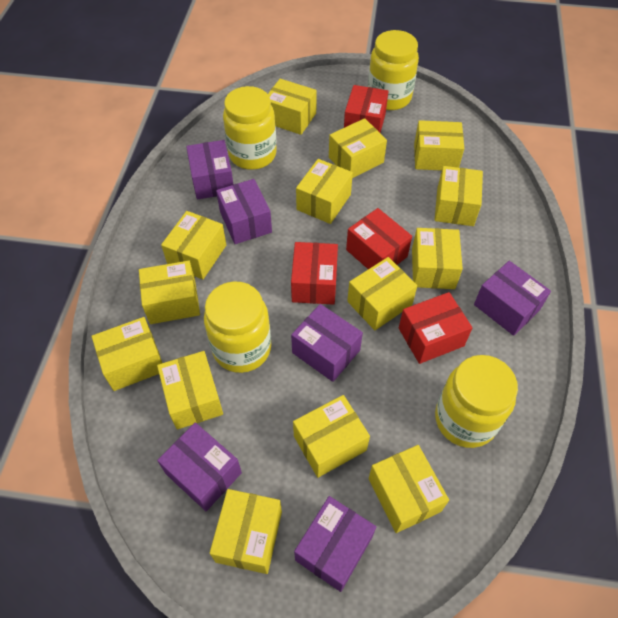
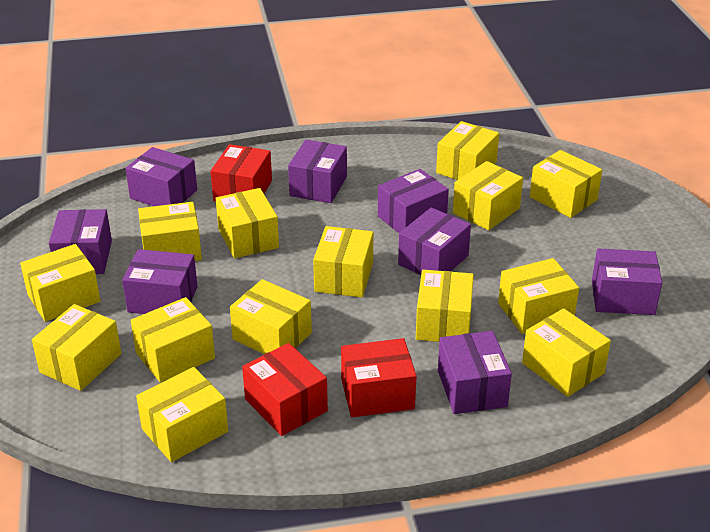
purple box: [157,423,242,511] [186,140,233,200] [216,179,272,244] [291,304,363,382] [294,496,376,592] [474,261,551,336] = 6 -> [49,209,112,274] [122,249,198,314] [125,147,197,206] [288,140,347,203] [378,169,449,233] [398,207,471,275] [438,331,512,414] [592,249,662,315] = 8
red box: [291,242,338,305] [344,85,389,133] [346,208,412,269] [399,292,472,364] = 4 -> [210,144,272,202] [242,343,328,436] [341,338,416,417] = 3
yellow jar: [204,282,271,373] [223,86,277,170] [368,30,419,110] [435,355,518,448] = 4 -> none = 0

